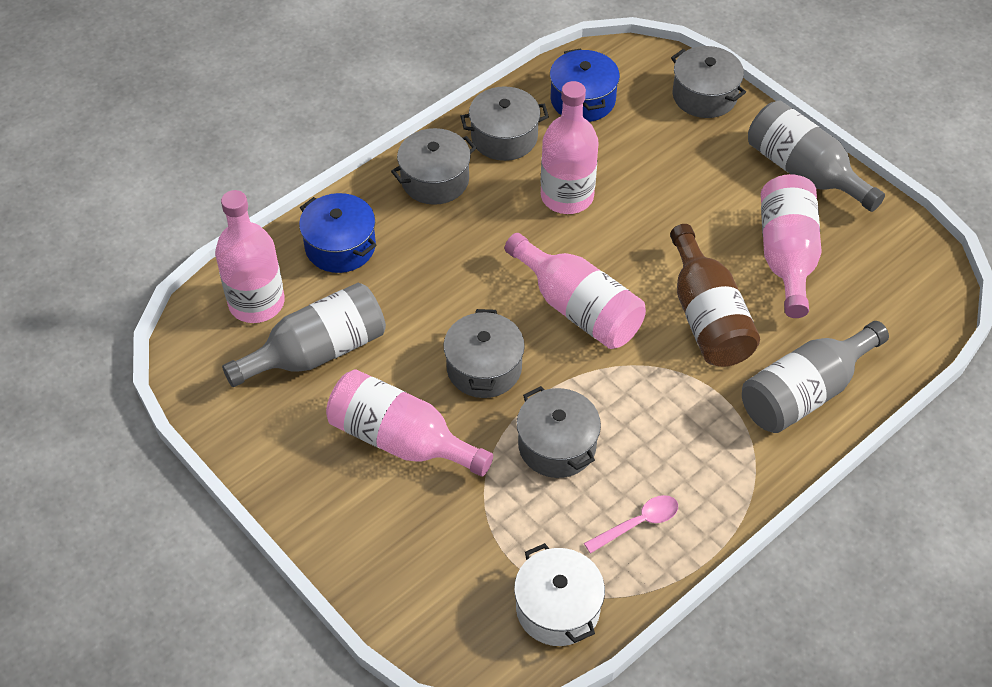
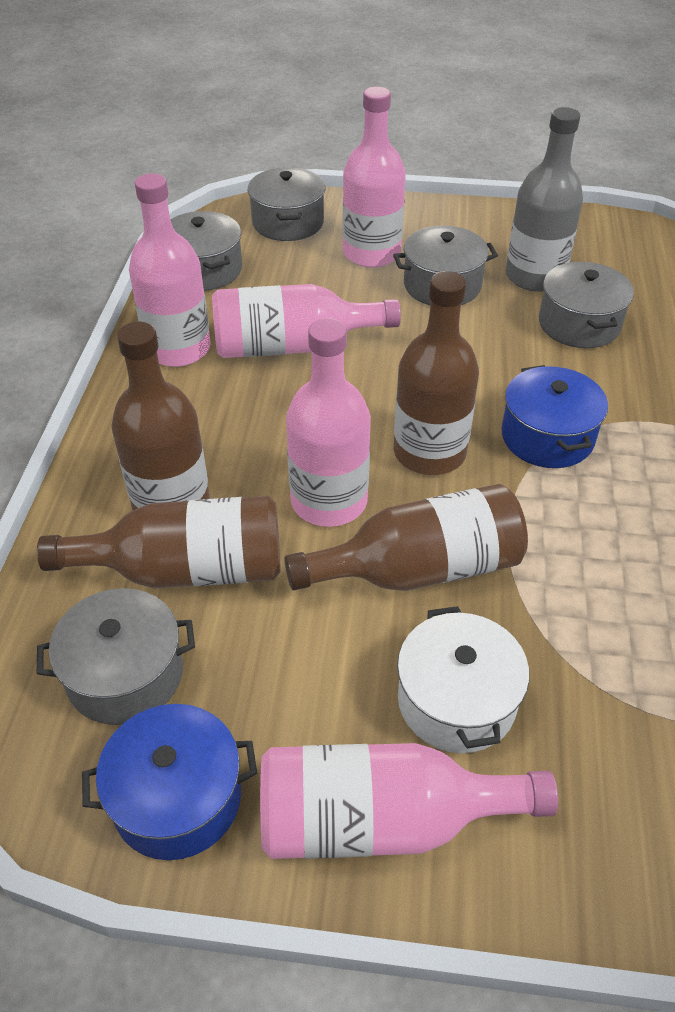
brown bottle: [670,224,760,367] = 1 -> [37,496,280,589] [112,322,210,510] [284,484,528,591] [394,271,479,475] = 4
grey bottle: [222,283,386,387] [742,321,889,433] [748,101,885,212] = 3 -> [506,107,583,291] = 1
pink spoon: [584,495,678,553] = 1 -> none = 0

